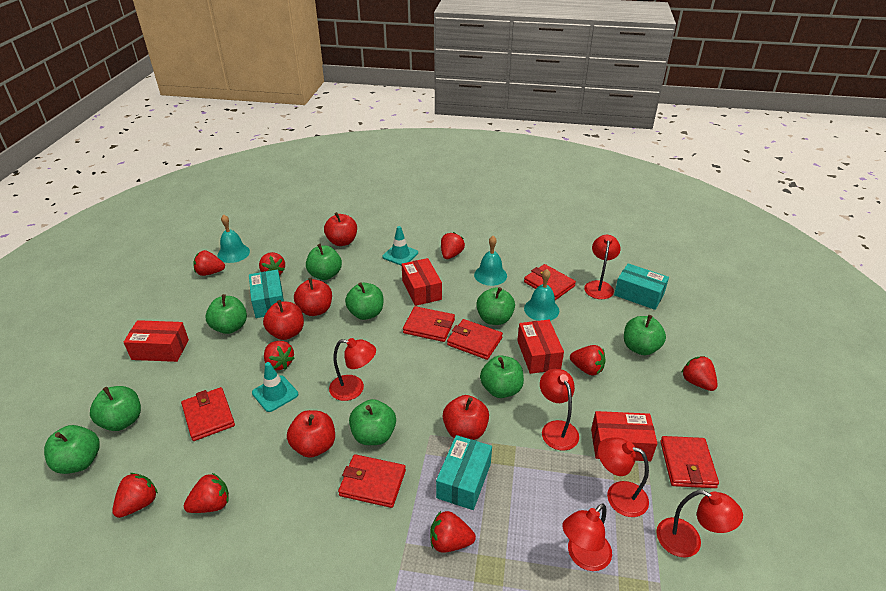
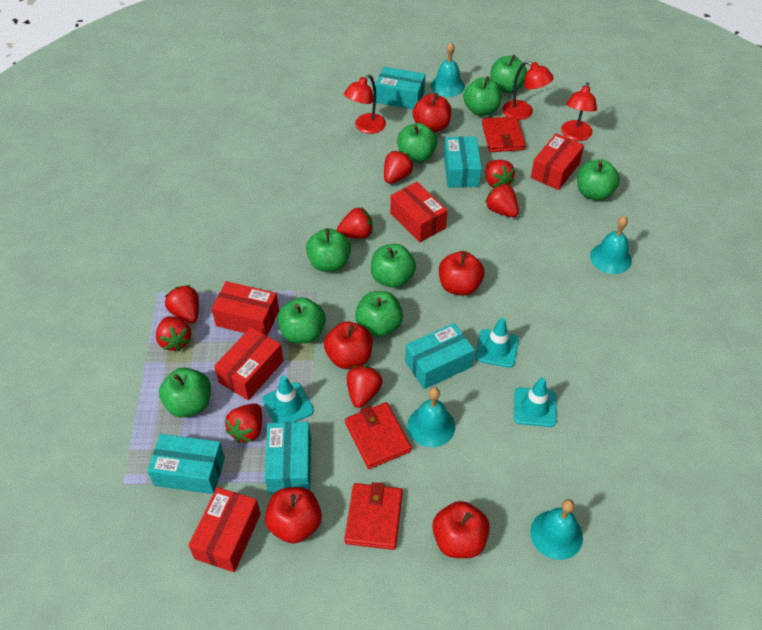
red box: [123,320,189,362] [402,258,442,306] [517,320,564,374] [591,411,658,461] = 4 -> [188,487,261,572] [211,281,279,336] [214,327,284,400] [390,182,448,242] [531,133,584,190] = 5
red lamp: [329,338,376,401] [540,369,579,451] [562,503,612,571] [584,235,621,299] [598,437,649,517] [656,490,743,557] = 6 -> [344,75,386,134] [502,61,554,120] [561,82,597,141] = 3
red strawberry: [112,473,158,518] [184,473,229,513] [194,250,225,276] [259,252,285,275] [264,341,295,370] [430,511,476,553] [441,232,465,259] [570,345,606,376] [681,356,718,391] = 9 -> [156,316,191,351] [165,285,199,323] [225,404,262,443] [337,207,373,238] [347,366,383,408] [384,151,413,184] [485,184,519,217] [486,160,515,188] = 8
red wallet: [181,387,235,441] [338,454,406,508] [403,306,455,342] [447,319,503,360] [524,264,576,300] [660,436,719,488] = 6 -> [345,402,411,469] [345,482,403,550] [482,116,526,152] = 3
turquoise bell: [217,214,250,263] [474,236,507,286] [524,269,559,321] = 3 -> [407,387,455,447] [431,43,465,97] [530,499,583,560] [590,216,632,274] = 4
turquoise box: [249,270,284,318] [436,435,492,510] [614,263,669,310] = 3 -> [147,434,225,494] [264,422,311,494] [375,67,425,109] [405,323,475,389] [444,136,482,188] = 5
turquoise traffic cone: [252,362,298,412] [382,226,418,266] = 2 -> [262,375,314,423] [475,318,519,368] [514,377,557,427] = 3

